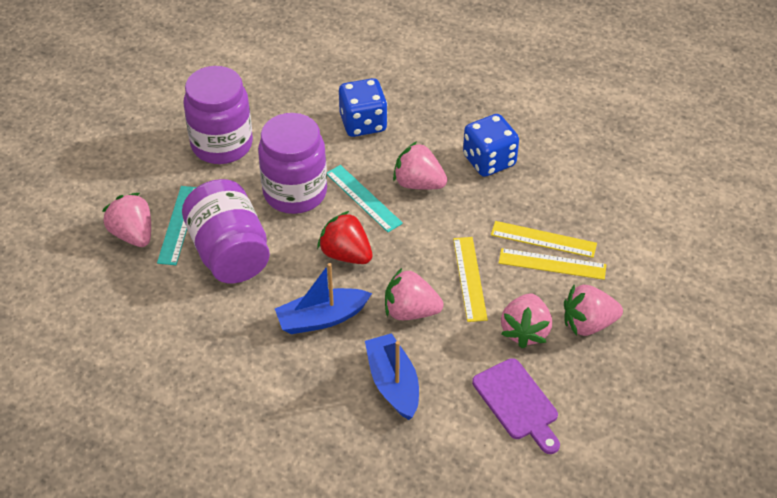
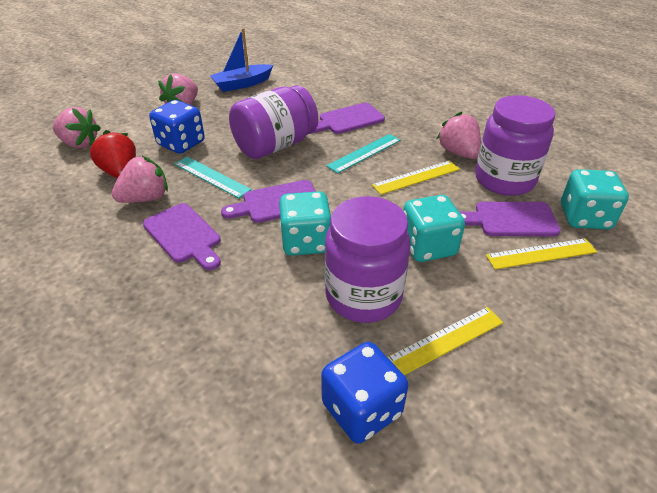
blue boat: [275,263,372,334] [365,333,419,420] = 2 -> [210,28,273,92] = 1
pink strawberry: [102,193,151,247] [385,268,444,320] [393,141,447,190] [501,293,552,348] [564,285,623,336] = 5 -> [53,107,101,148] [111,156,168,203] [158,73,198,105] [437,112,481,159] = 4
purple cutting board: [472,358,560,454] = 1 -> [143,203,221,270] [221,180,316,223] [312,103,385,134] [459,202,561,236] = 4
turquoise dice: none = 0 -> [279,191,331,256] [403,195,465,262] [561,169,629,229] = 3

